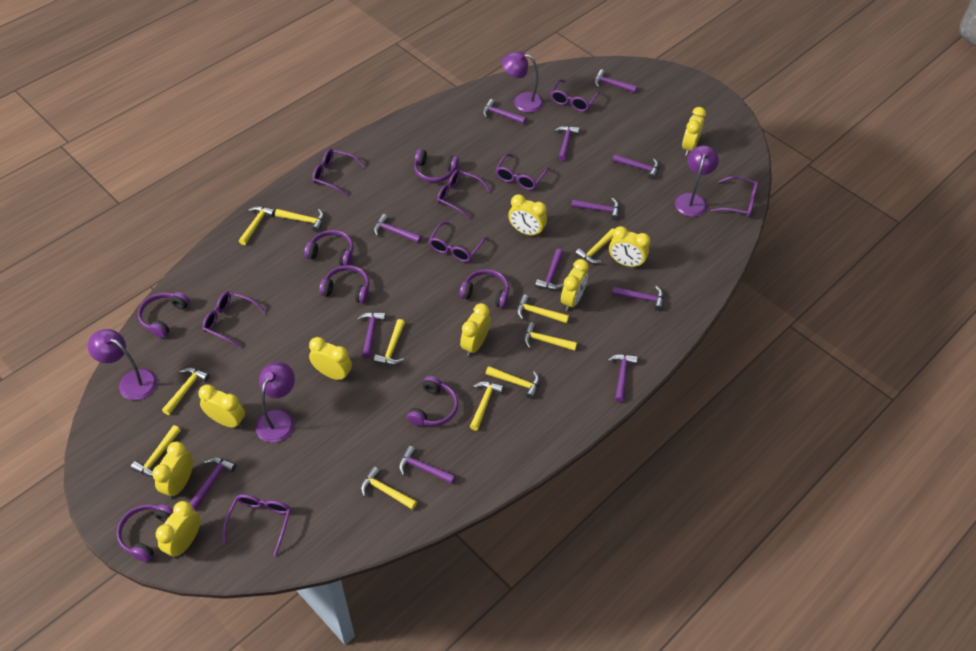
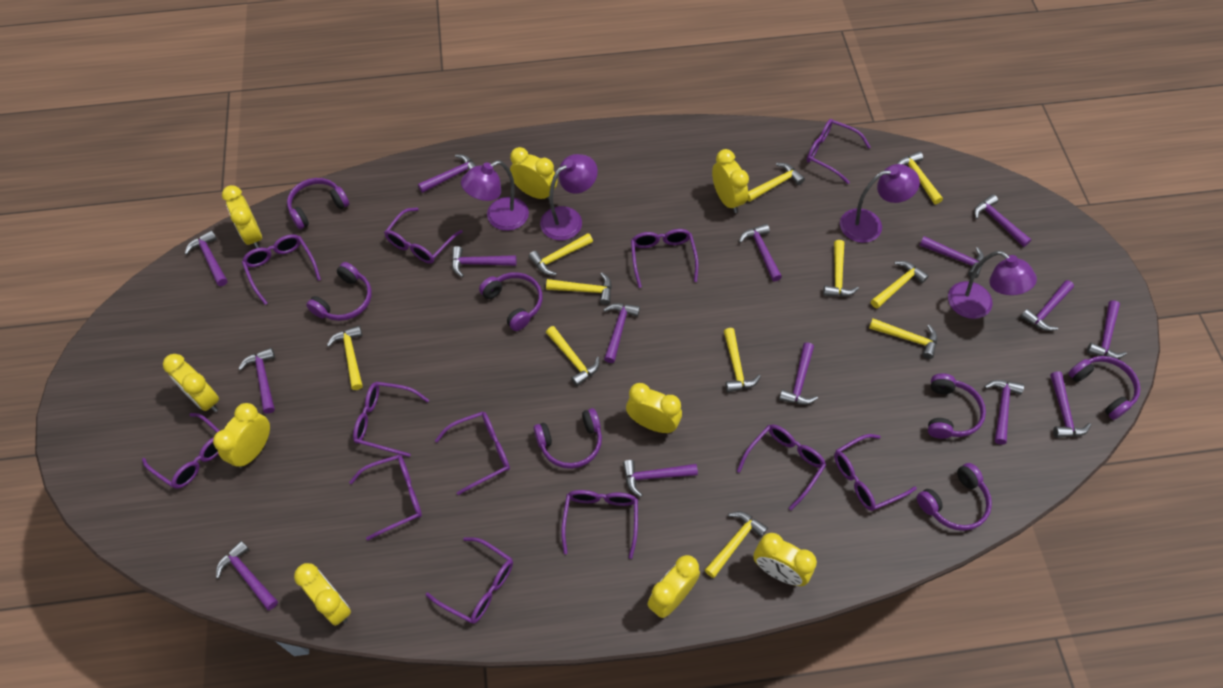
purple glasses: [202,291,265,348] [223,494,291,556] [312,149,365,196] [429,222,487,262] [437,170,491,219] [495,154,550,190] [551,79,600,112] [711,176,758,217] = 8 -> [142,413,220,489] [242,234,321,305] [349,455,422,540] [353,382,429,457] [384,208,463,264] [426,537,513,624] [435,411,510,495] [561,490,638,559] [631,229,699,288] [737,424,826,510] [807,119,871,184] [834,434,917,511] = 12
purple hammer: [189,457,236,511] [357,312,386,358] [374,214,422,243] [399,446,456,484] [483,99,527,124] [535,249,564,290] [555,126,580,161] [571,198,620,220] [594,69,638,93] [608,354,638,402] [612,286,664,311] [613,154,659,179] = 12 -> [185,230,227,286] [216,541,278,610] [239,348,275,414] [418,154,476,193] [452,246,516,278] [603,303,640,363] [623,460,698,497] [739,224,782,282] [779,342,818,405] [919,236,984,278] [974,194,1032,247] [984,380,1024,444] [1020,280,1074,331] [1050,372,1091,438] [1087,300,1127,359] = 15

